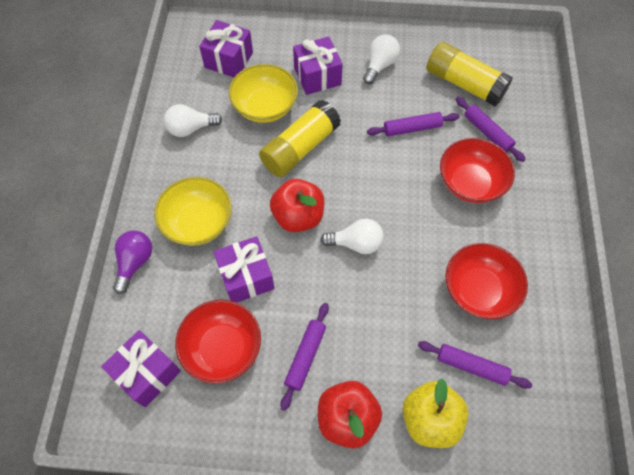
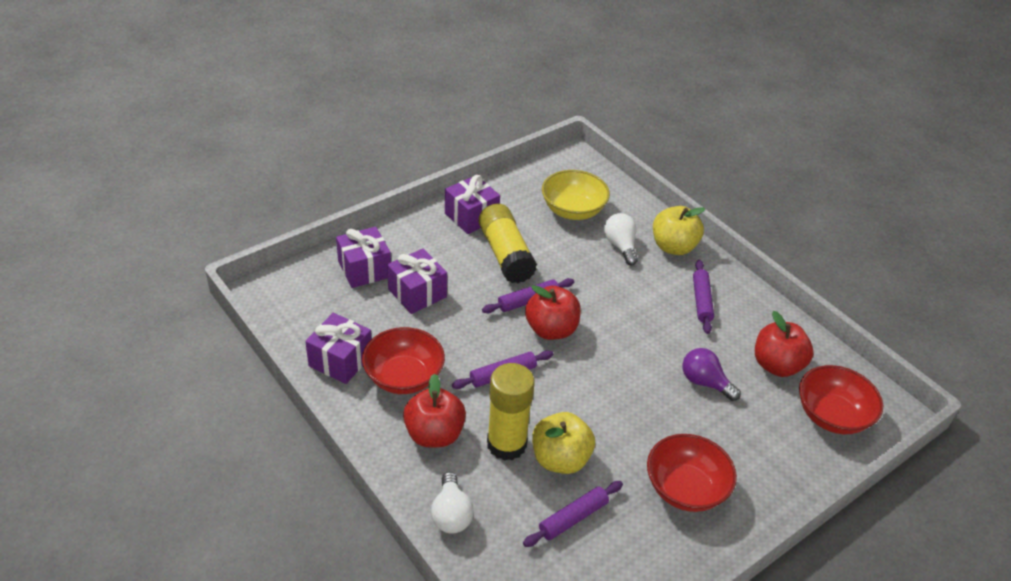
red apple: [270,179,324,232] [318,381,382,448] = 2 -> [403,374,466,447] [525,285,581,340] [755,311,813,377] = 3
white light bulb: [164,104,222,137] [320,219,384,254] [363,35,400,84] = 3 -> [431,472,474,533] [604,213,638,265] = 2
yellow apple: [402,379,469,448] = 1 -> [532,412,595,474] [653,206,705,255] = 2
yellow bowl: [154,177,232,246] [229,64,298,123] = 2 -> [542,170,610,220] = 1

